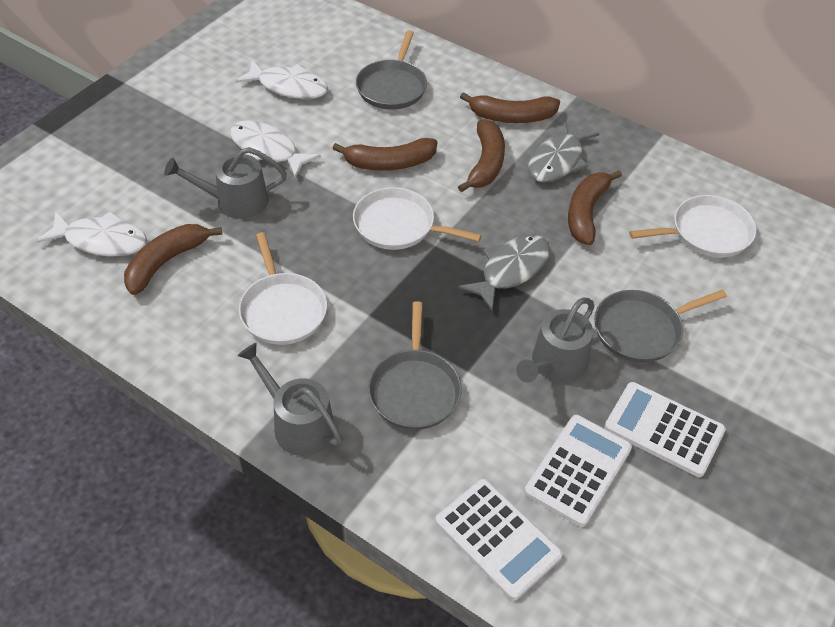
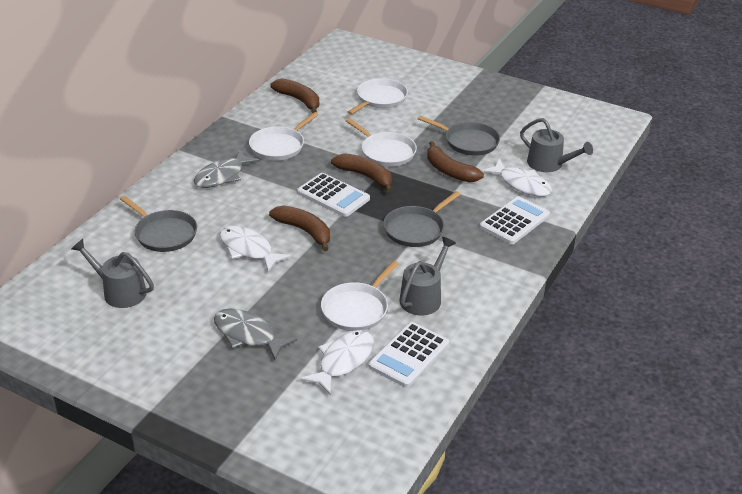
brown banana: [124,224,222,295] [332,138,437,171] [458,119,505,192] [460,92,560,123] [568,170,622,245] = 5 -> [269,205,330,251] [270,78,319,113] [331,153,392,192] [427,141,484,182] = 4
white pan: [239,232,327,345] [353,187,482,250] [629,195,756,257] = 3 -> [249,112,318,161] [321,261,399,331] [346,118,417,167] [347,78,408,115] = 4

